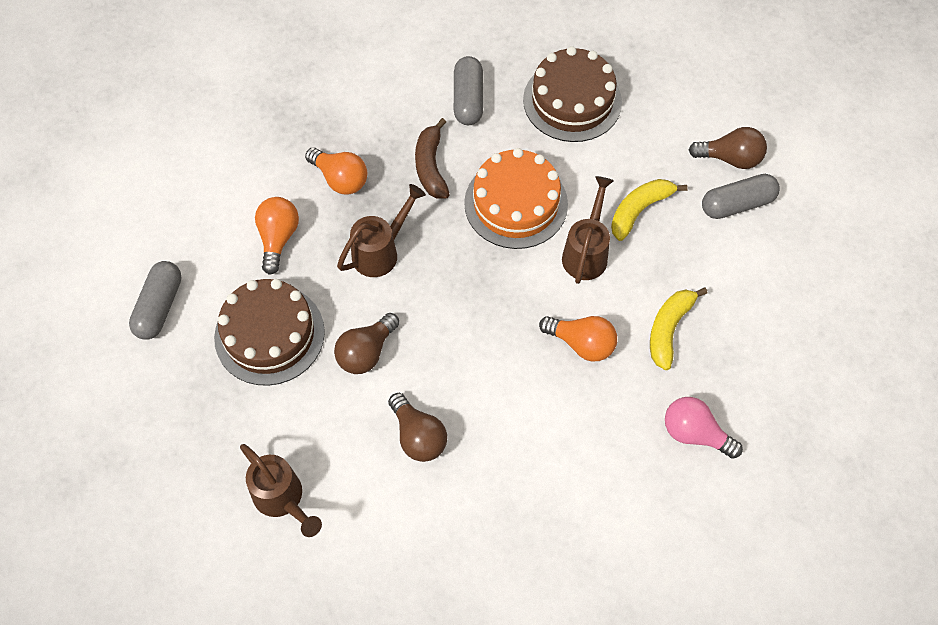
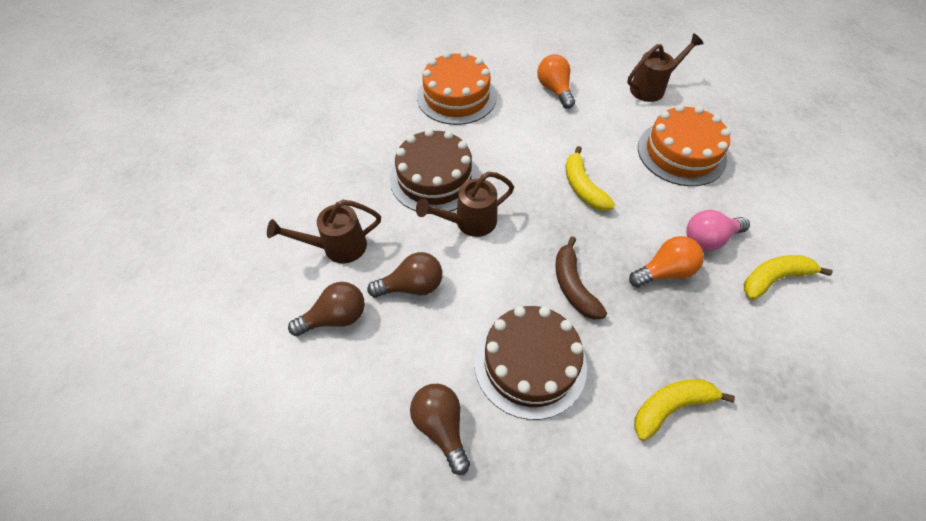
grey capsule: [129,261,182,339] [454,56,483,125] [702,174,780,219] = 3 -> none = 0
orange cake: [464,148,568,249] = 1 -> [417,51,497,125] [638,105,731,186] = 2
orange light bulb: [255,197,299,275] [305,147,367,195] [539,316,617,362] = 3 -> [537,54,575,109] [629,236,704,288] = 2
yellow banana: [611,179,688,241] [650,288,707,370] = 2 -> [566,146,615,211] [634,379,735,441] [744,255,832,300] = 3

